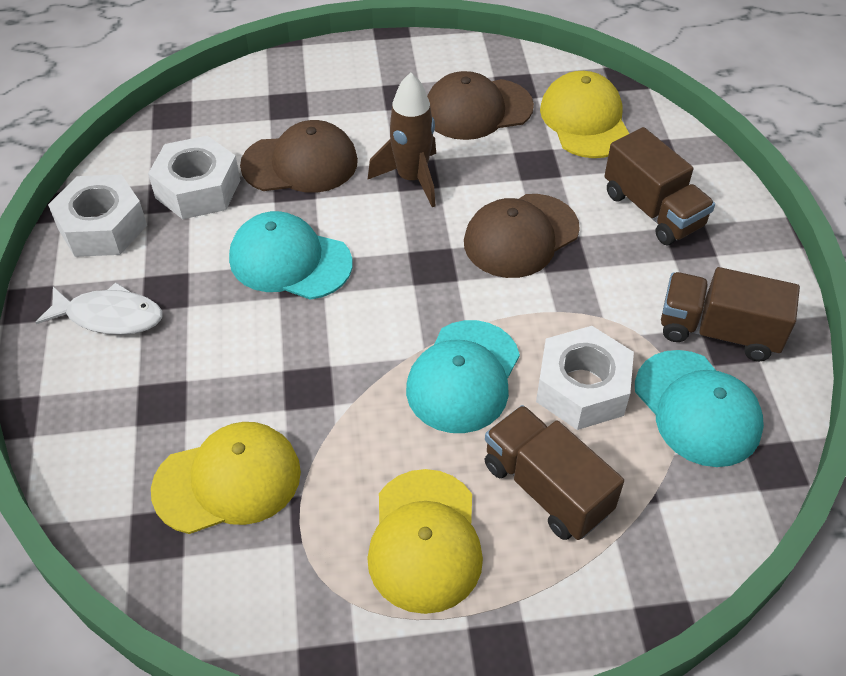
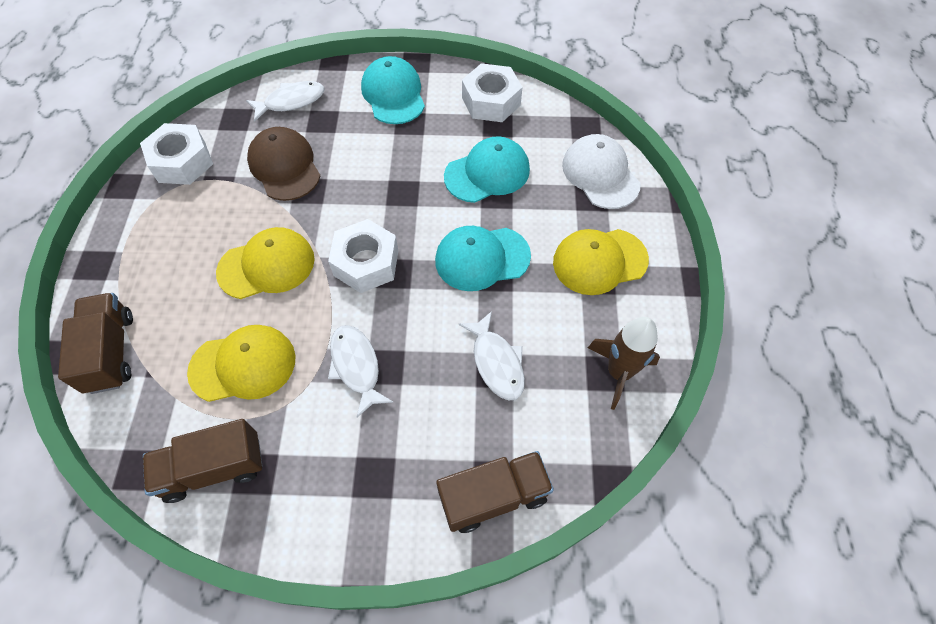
brown cap: [240,120,358,193] [427,71,534,140] [464,194,580,278] = 3 -> [247,127,320,201] = 1
white cap: none = 0 -> [562,134,641,209] = 1
white fish: [35,282,162,335] = 1 -> [246,81,325,122] [328,325,393,418] [459,311,525,400] = 3

